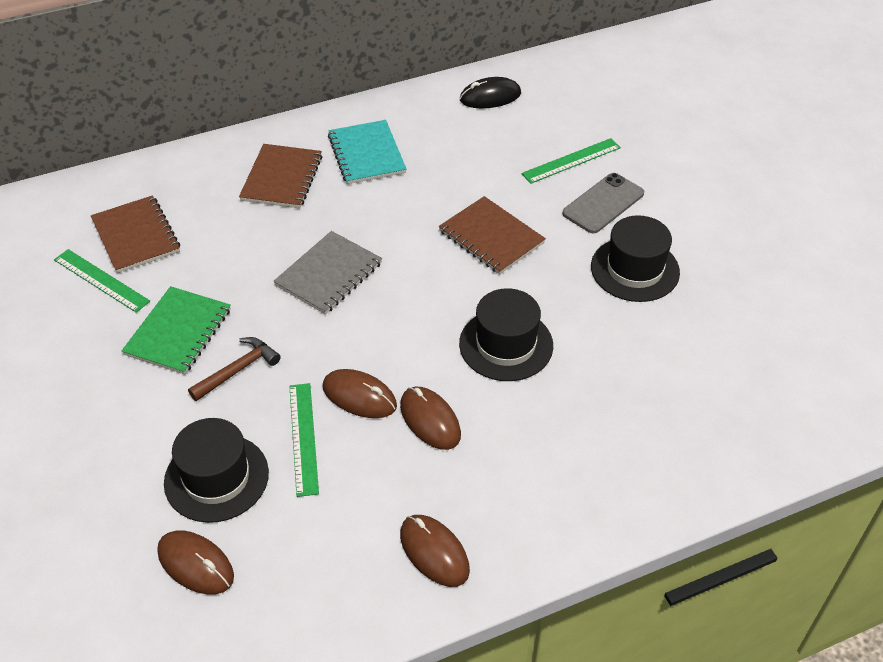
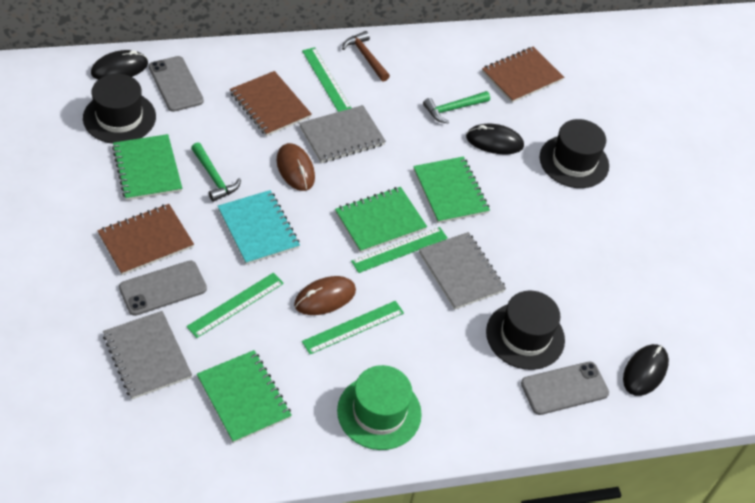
black mouse: [460,77,521,108] = 1 -> [91,50,148,80] [466,124,524,154] [623,344,669,396] = 3
brown mouse: [157,531,234,594] [323,369,397,418] [400,387,461,450] [400,515,470,587] = 4 -> [276,143,315,191] [294,276,356,315] = 2
green hammer: none = 0 -> [191,142,241,202] [423,91,490,123] = 2
green hat: none = 0 -> [337,365,422,450] = 1
green notebook: [122,286,231,375] = 1 -> [112,134,182,201] [197,350,292,443] [335,187,427,253] [413,156,490,223] = 4
green ruler: [54,249,150,313] [289,383,319,497] [521,138,621,184] = 3 -> [186,273,284,338] [302,47,351,112] [302,301,404,354] [351,227,448,273] = 4
grey notebook: [273,231,382,314] = 1 -> [103,311,192,399] [299,105,386,163] [419,232,506,309] = 3
grey phone: [562,173,644,234] = 1 -> [119,260,207,316] [149,56,204,112] [521,362,609,415] = 3

